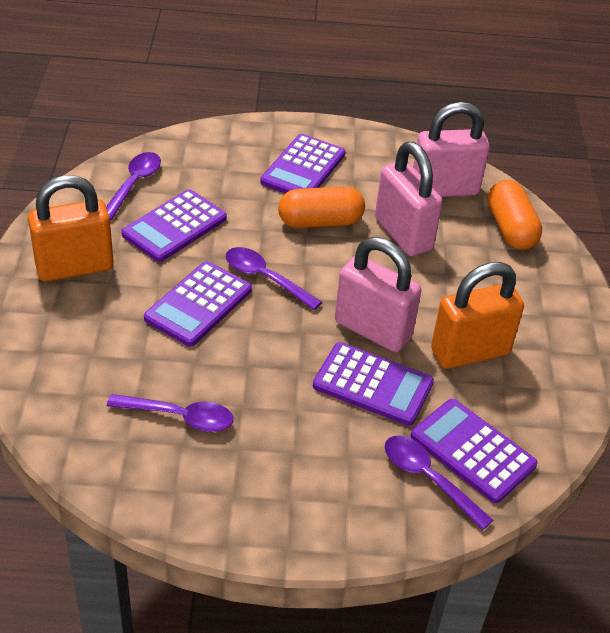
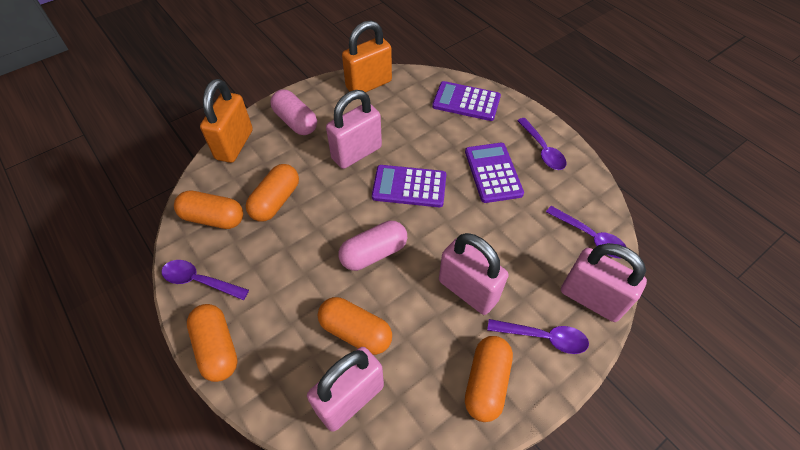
orange capsule: [278,186,365,228] [488,180,542,250] = 2 -> [174,191,243,229] [187,304,238,382] [246,164,299,222] [318,297,392,355] [465,336,513,422] = 5
pink capsule: none = 0 -> [270,89,317,135] [339,221,407,271] = 2
pink padlock: [335,237,422,352] [375,142,443,256] [413,102,490,197] = 3 -> [307,347,384,432] [326,90,382,169] [439,233,509,315] [561,243,647,322] = 4
purple calculator: [121,189,227,262] [144,261,252,347] [260,134,345,193] [313,342,434,426] [410,399,538,503] = 5 -> [372,165,446,207] [432,81,501,121] [465,143,524,203] = 3

